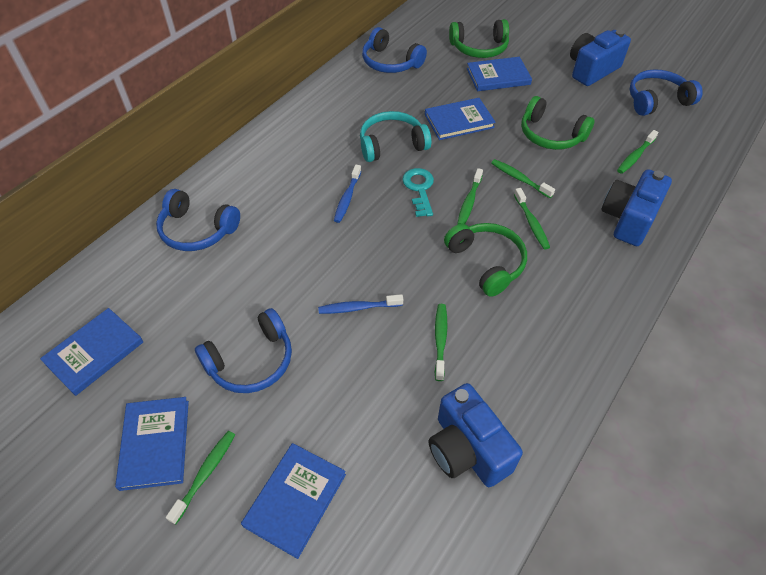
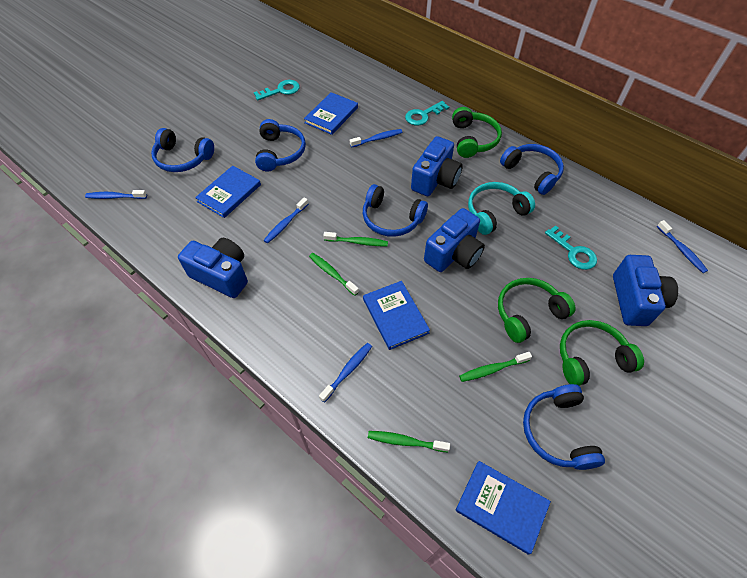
blue book: [40,308,143,396] [115,397,189,491] [241,443,346,559] [425,98,496,140] [467,57,532,91] = 5 -> [195,166,261,218] [304,92,358,135] [363,281,430,350] [456,461,551,555] = 4
blue camera: [428,383,523,487] [570,30,631,86] [601,169,672,246] = 3 -> [178,238,248,298] [411,136,463,196] [424,208,485,272] [613,255,678,326] = 4
blue headphones: [156,189,240,251] [195,308,292,393] [362,27,427,73] [630,69,703,116] = 4 -> [151,128,214,172] [255,119,306,171] [363,184,428,237] [500,144,564,195] [523,384,605,470] = 5
blue toothbrush: [318,294,403,314] [334,165,361,223] = 2 -> [85,190,147,199] [263,198,308,244] [319,343,372,403] [350,129,403,148] [657,220,708,273] = 5
green toothbrush: [166,431,235,524] [435,304,447,381] [457,168,483,224] [491,159,555,198] [514,188,550,249] [617,130,658,174] = 6 -> [309,253,359,296] [323,232,388,246] [368,431,450,452] [459,352,532,382] = 4
turquoise key: [402,168,434,217] = 1 -> [254,80,300,100] [405,101,449,126] [545,225,597,270] = 3

